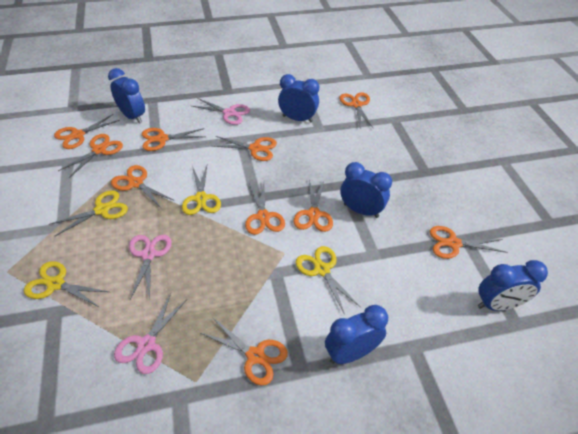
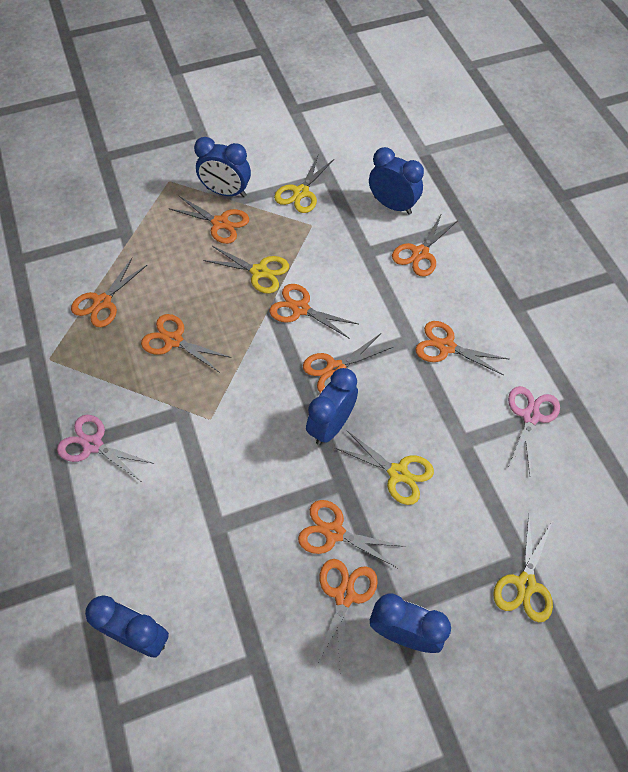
orange scissors: [54,114,120,149] [58,134,123,178] [111,165,175,209] [142,128,204,151] [201,317,288,385] [212,136,277,161] [245,183,285,235] [294,180,333,232] [339,92,374,129] [430,226,508,259] = 10 -> [71,258,147,327] [141,314,231,373] [168,195,249,244] [270,284,358,339] [298,500,406,568] [303,333,393,393] [316,559,378,673] [392,213,457,277] [415,321,508,375] = 9
pink scissors: [114,293,187,374] [129,235,172,300] [192,98,250,125] = 3 -> [57,415,155,481] [508,386,560,475] = 2

